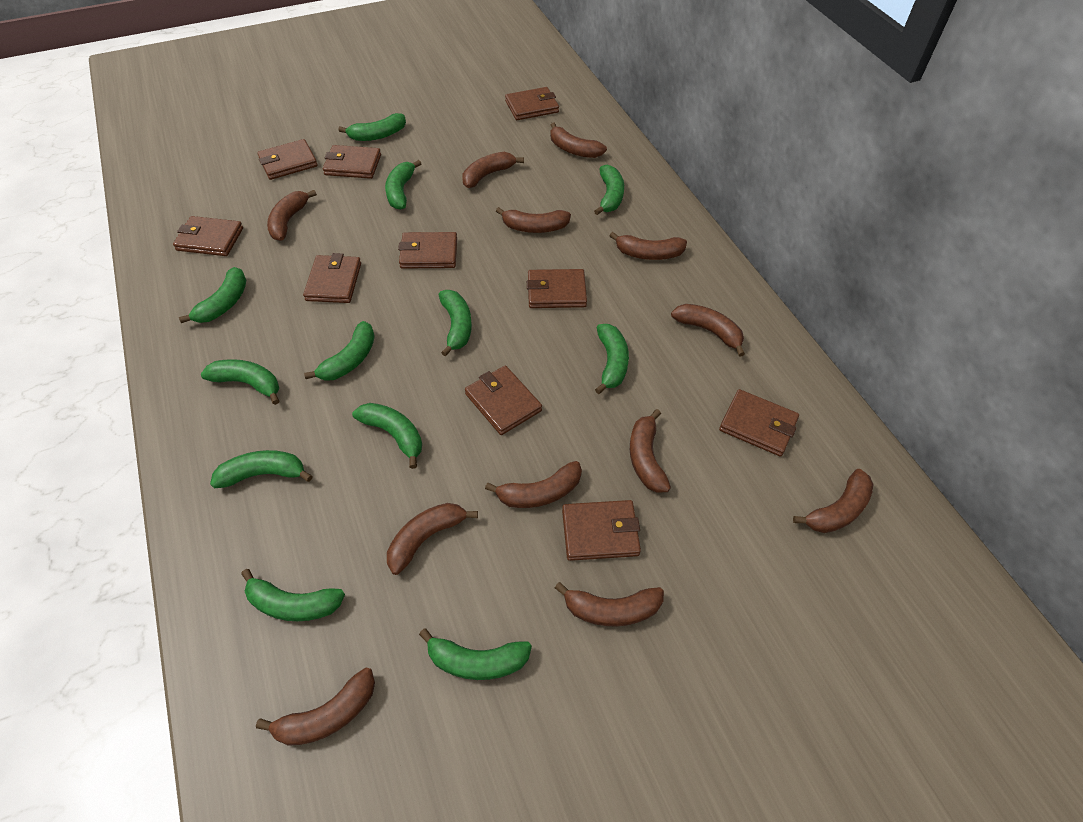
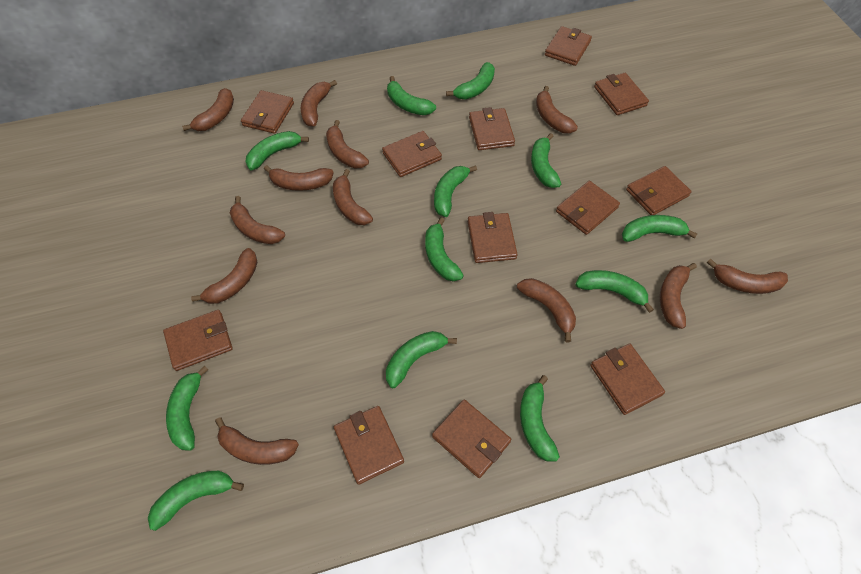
brown wallet: [173,216,243,256] [257,139,318,180] [303,253,361,303] [323,145,381,179] [398,232,457,269] [465,365,542,435] [505,87,559,120] [527,269,587,308] [562,500,641,561] [719,389,799,457] = 10 -> [163,310,233,371] [241,90,294,134] [334,406,404,485] [382,131,442,177] [432,400,511,478] [468,212,518,263] [469,107,515,150] [545,26,592,66] [556,181,620,235] [590,344,665,415] [594,73,649,115] [626,166,692,215] = 12

